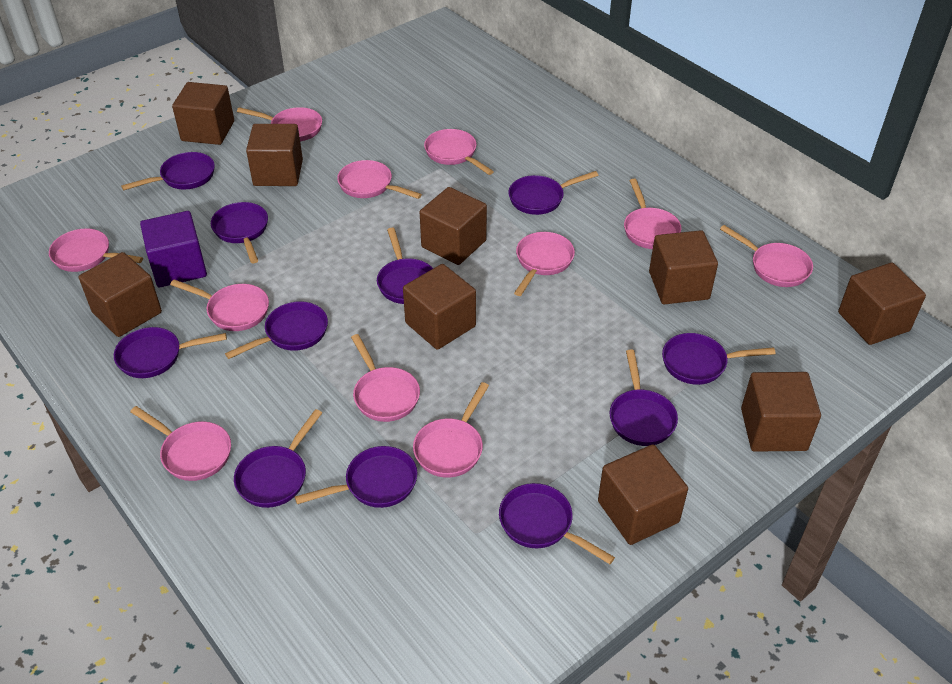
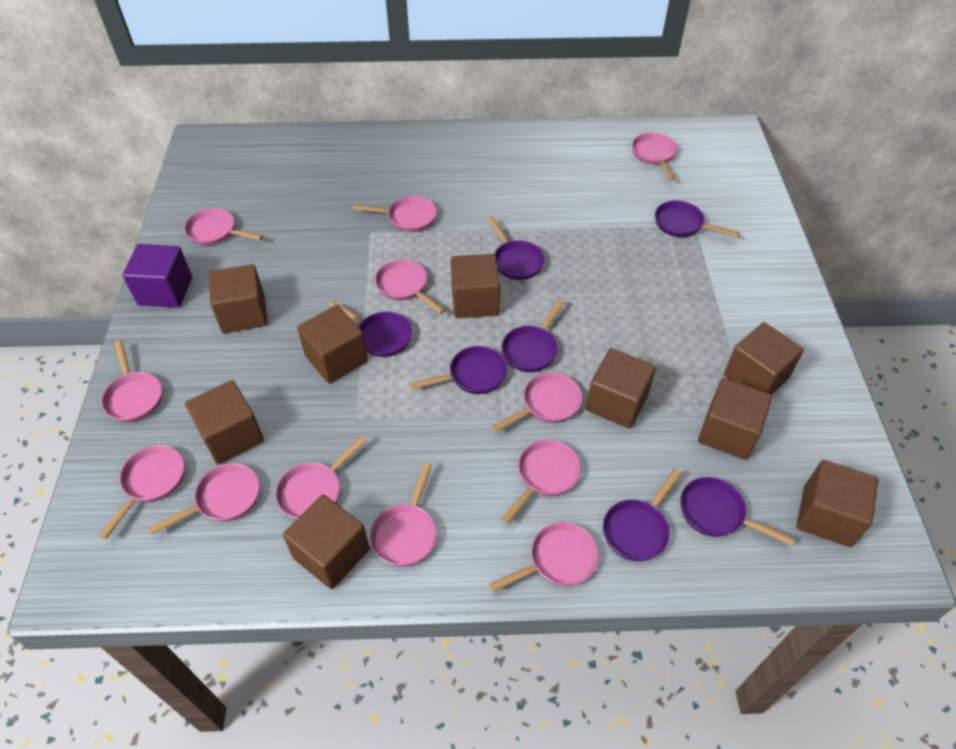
pink pan: [49,228,143,272] [130,406,231,481] [170,279,269,331] [237,107,322,141] [337,160,422,199] [351,334,420,422] [413,382,489,478] [424,129,494,175] [514,232,575,296] [624,179,681,249] [720,225,813,287] = 11 -> [99,445,184,539] [101,340,162,422] [149,463,259,534] [184,208,263,245] [275,436,367,520] [352,196,437,232] [370,462,436,567] [375,259,445,314] [489,522,599,592] [492,372,582,432] [502,440,581,524] [632,133,677,181] = 12
purple pan: [114,327,227,378] [121,152,215,190] [211,202,268,263] [225,301,328,359] [234,409,322,508] [295,446,417,508] [377,228,433,304] [499,483,615,564] [508,171,598,215] [610,350,678,446] [662,333,776,385] = 11 -> [329,301,412,357] [410,346,507,394] [487,216,545,280] [502,299,565,372] [603,469,682,561] [655,201,740,237] [680,477,794,545] = 7

